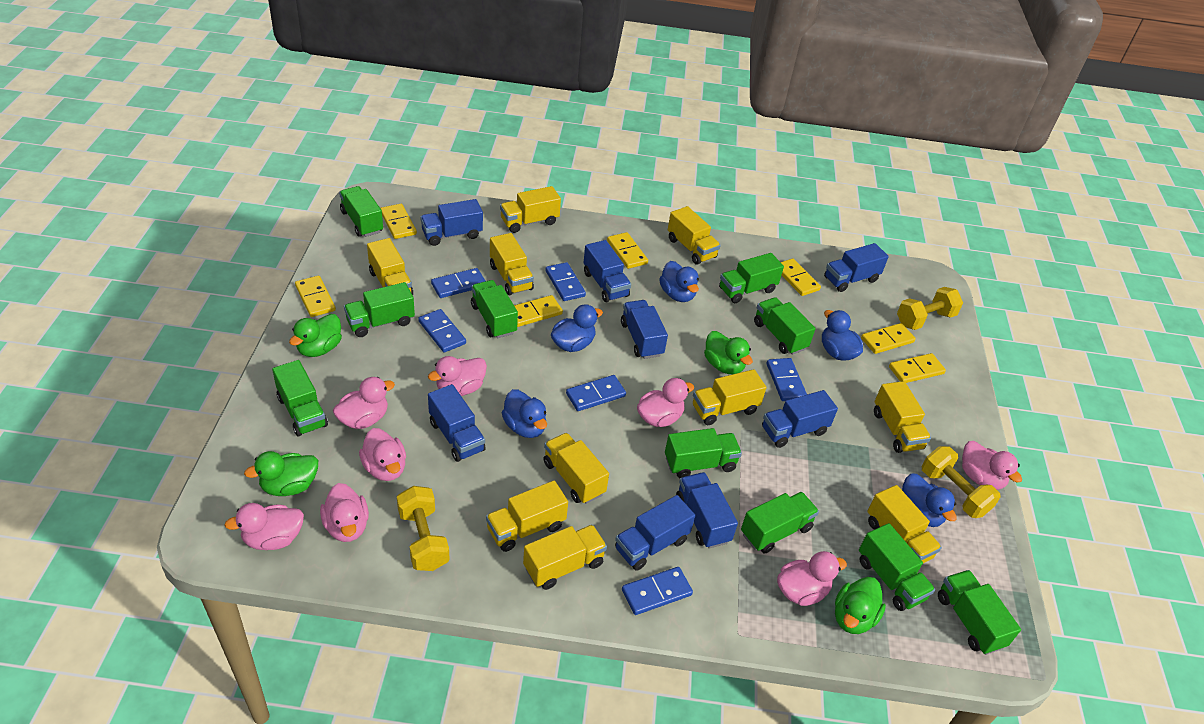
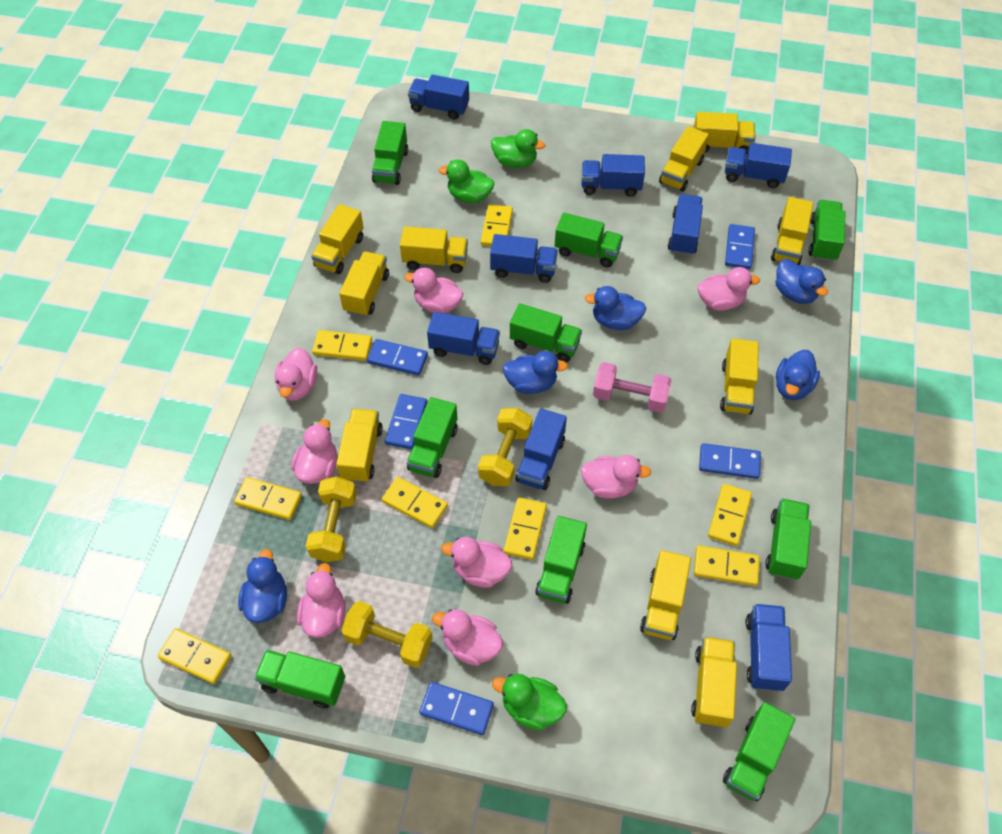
blue domino: [418,309,466,352] [431,268,485,298] [546,262,586,301] [566,375,626,411] [622,567,693,615] [767,358,807,401] = 6 -> [367,339,428,376] [385,394,427,449] [419,682,494,735] [699,443,761,479] [725,224,755,269] = 5
green duck: [244,451,318,496] [289,314,342,357] [704,331,753,374] [835,577,886,634] = 4 -> [439,160,494,203] [491,129,546,168] [492,674,567,731] = 3
green truck: [272,360,328,436] [339,186,383,237] [344,282,415,337] [471,280,518,338] [665,428,742,478] [719,253,784,303] [741,492,819,554] [754,297,815,355] [859,523,935,611] [938,570,1021,655] = 10 -> [254,650,345,708] [372,121,408,185] [407,397,458,478] [510,303,582,362] [535,516,587,604] [555,213,623,268] [723,702,795,801] [765,498,811,580] [809,200,845,262] = 9
pink dumbbell: none = 0 -> [593,362,671,413] = 1
yellow domino: [295,276,336,317] [380,204,417,239] [514,295,563,327] [607,232,648,269] [781,259,821,296] [861,323,916,354] [889,353,946,383] = 7 -> [158,628,231,684] [234,477,302,520] [312,330,372,361] [382,477,448,528] [481,204,513,246] [504,497,547,560] [694,546,760,586] [708,484,752,546] = 8

